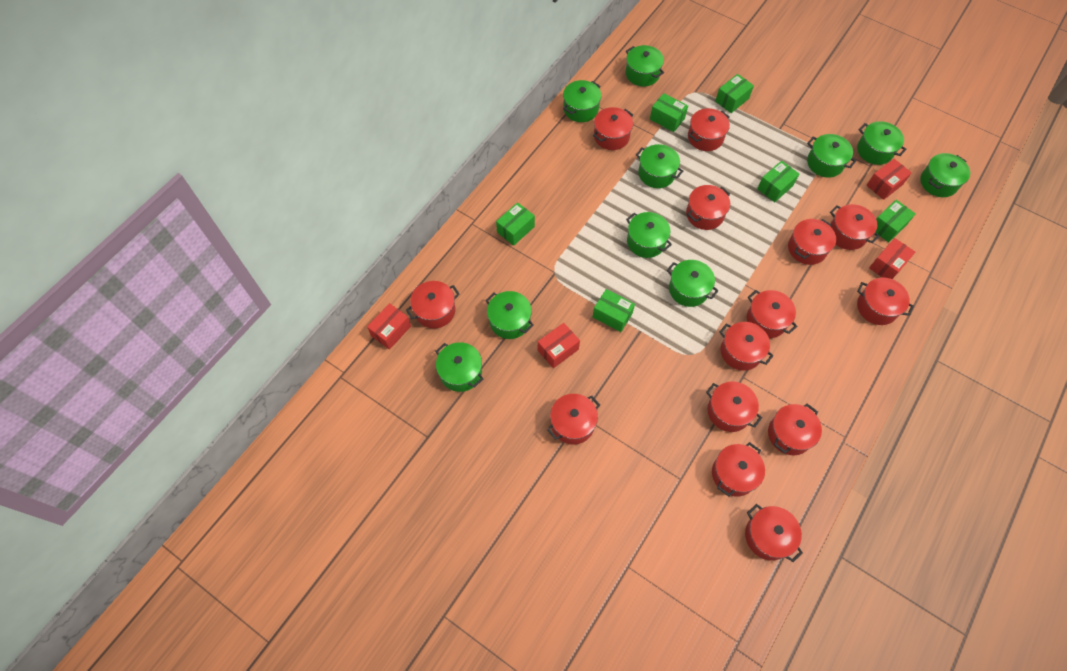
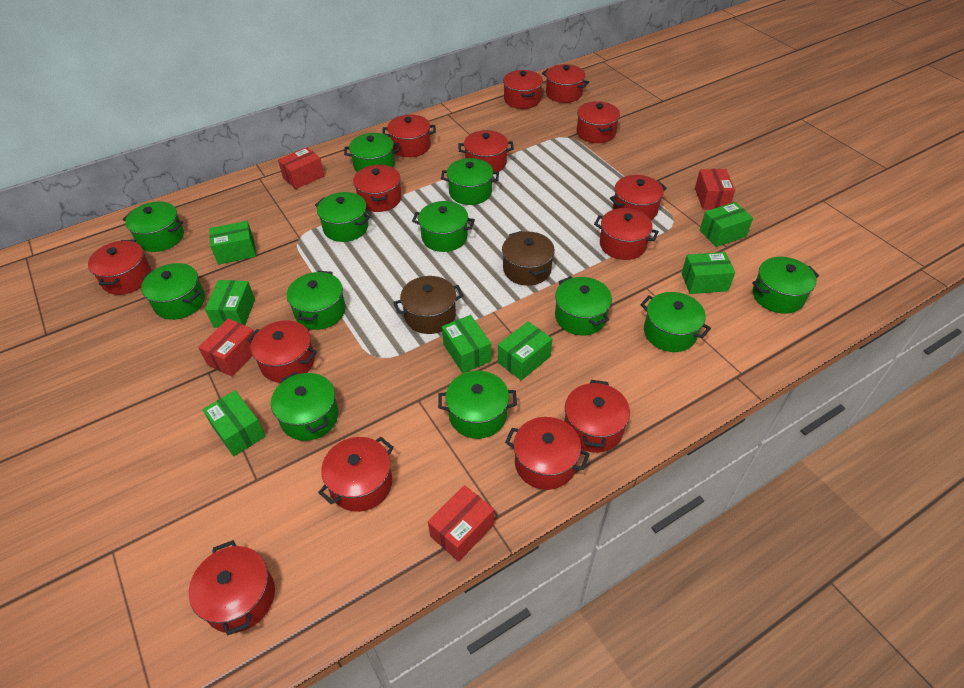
brown pot: none = 0 -> [393,276,464,334] [502,231,555,286] = 2
green box: [496,202,535,246] [593,289,635,332] [650,93,688,132] [715,74,754,113] [757,161,799,202] [876,200,916,242] = 6 -> [202,390,266,456] [205,280,255,328] [209,221,256,265] [442,315,491,373] [498,321,552,381] [681,252,735,294] [700,202,753,247] = 7
green pot: [435,342,483,392] [485,291,534,339] [563,80,601,122] [626,45,664,86] [626,212,672,258] [636,144,683,188] [667,260,719,307] [807,134,856,178] [857,121,907,165] [920,153,970,197] = 10 -> [123,201,184,252] [141,263,205,320] [271,372,339,441] [287,271,346,330] [315,192,370,242] [344,133,399,172] [412,201,475,252] [438,371,517,439] [441,158,499,205] [555,276,612,335] [640,292,711,352] [752,257,819,314] = 12

